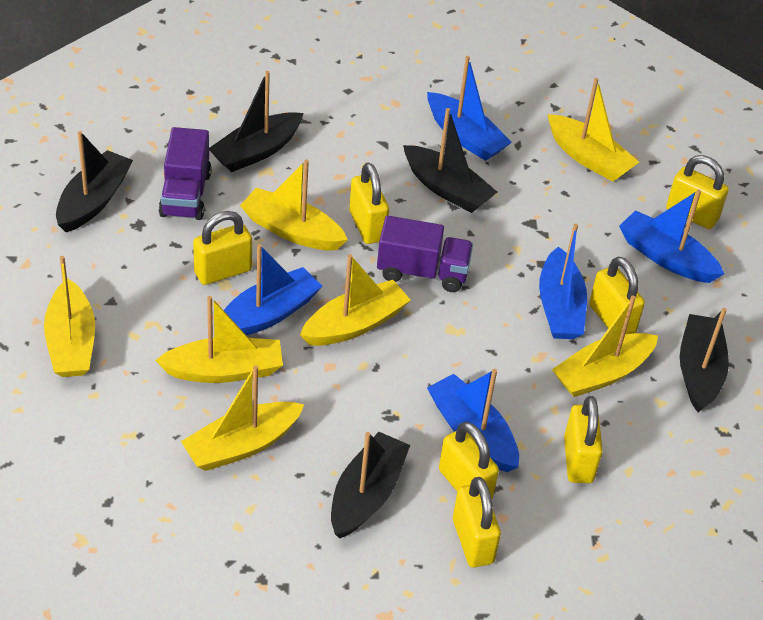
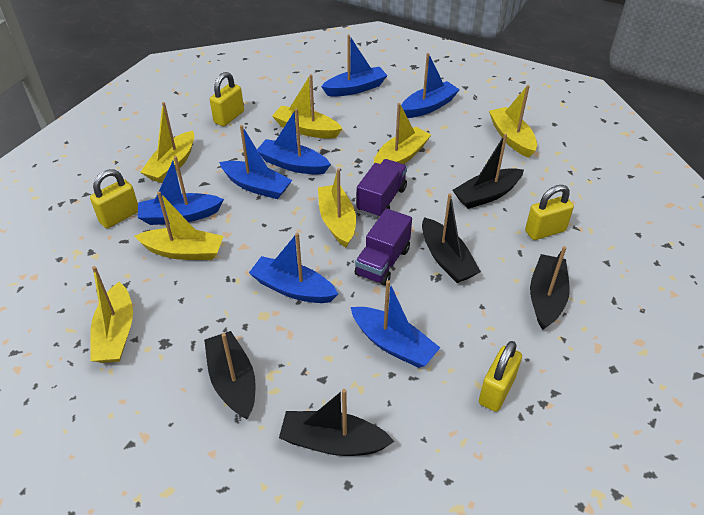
blue boat: [224,244,322,335] [427,56,512,161] [427,369,519,472] [539,223,587,339] [619,190,724,283] = 5 -> [138,156,224,225] [219,125,292,199] [249,233,338,303] [257,108,331,175] [321,34,388,97] [351,280,440,368] [401,53,460,118] = 7
yellow padlock: [193,211,252,285] [349,163,389,244] [439,422,499,500] [453,477,501,567] [564,396,603,483] [589,257,645,334] [666,155,729,229] = 7 -> [90,169,138,228] [210,72,244,126] [479,341,522,412] [525,185,574,240] = 4

